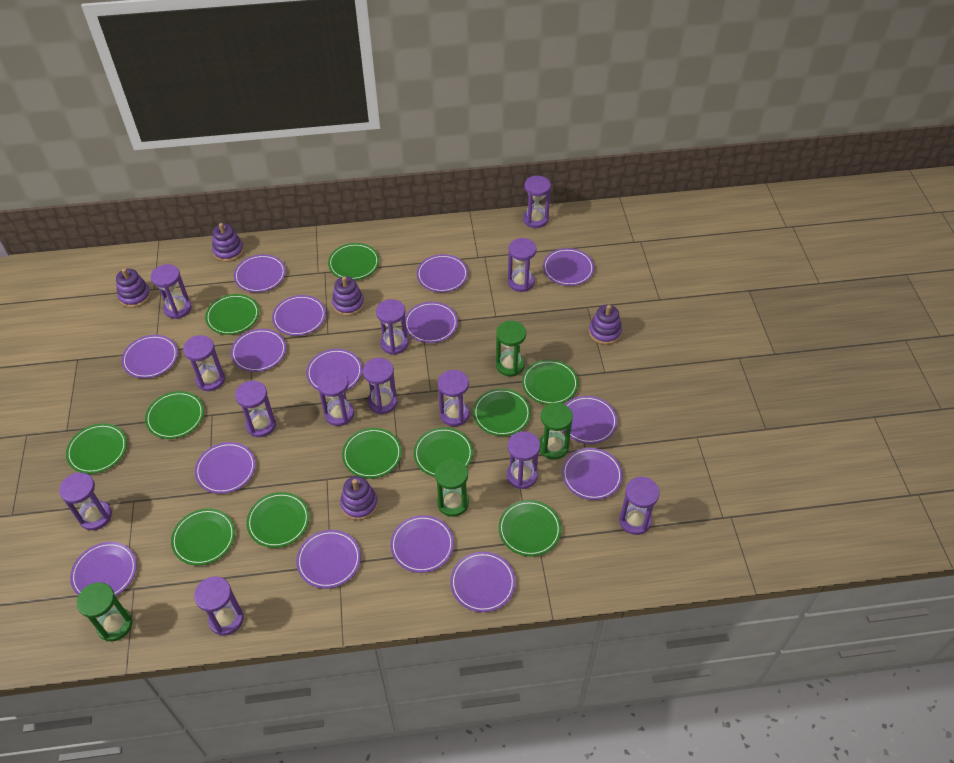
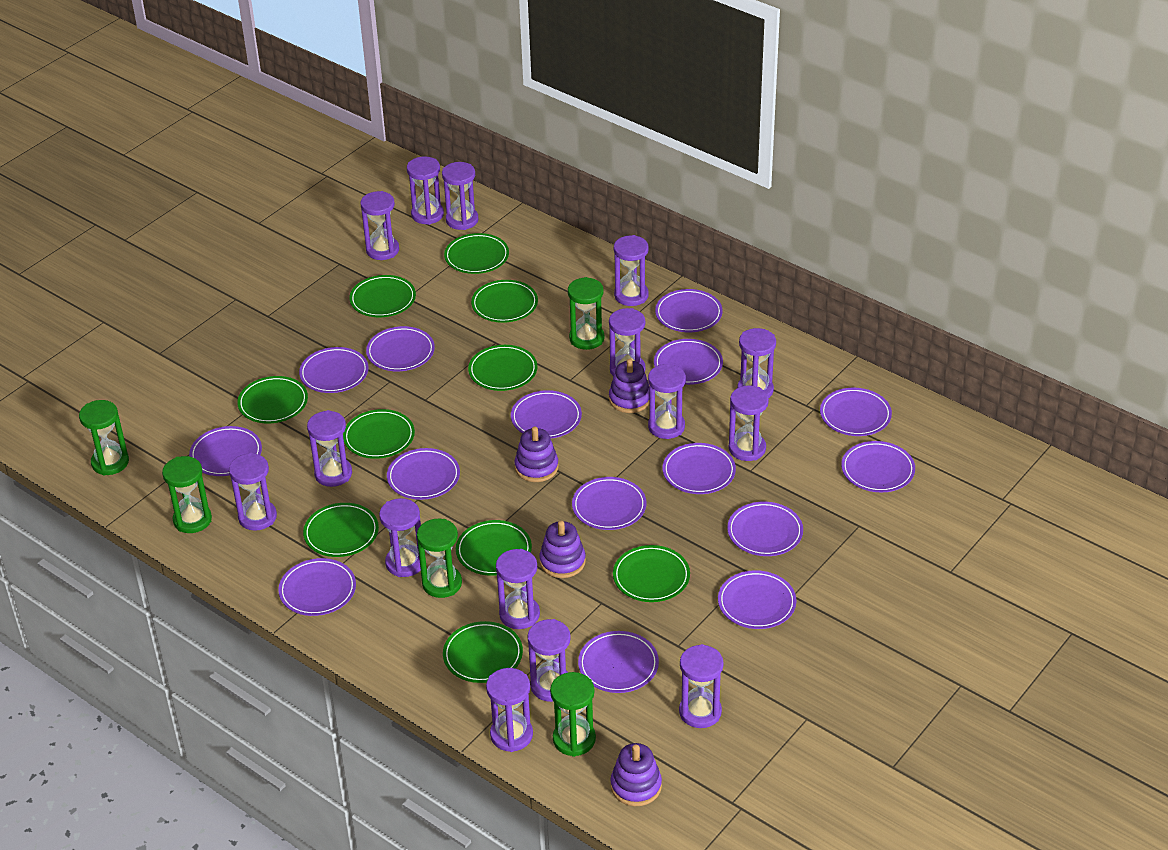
green hourglass: [77,582,133,641] [435,458,469,517] [496,321,526,376] [539,402,573,460] = 4 -> [79,400,129,476] [162,456,212,533] [417,519,462,598] [550,672,596,757] [568,277,604,350] = 5
green plate: [66,424,127,474] [145,391,204,439] [171,508,235,565] [205,294,259,335] [246,492,309,548] [328,243,379,280] [342,428,402,478] [414,427,473,477] [473,388,531,436] [498,500,561,556] [522,359,578,405] = 11 -> [237,376,308,423] [303,503,379,557] [343,409,415,459] [349,275,416,317] [443,621,523,683] [444,233,509,274] [456,520,532,576] [468,345,538,391] [471,280,538,323] [613,545,690,602] = 10
purple hourglass: [59,472,112,530] [151,264,192,319] [183,335,225,391] [194,576,243,636] [235,381,276,437] [317,370,354,426] [363,358,397,414] [376,299,409,355] [438,370,470,426] [507,431,540,489] [508,238,537,292] [523,176,551,228] [619,477,660,535] = 13 -> [229,453,277,531] [307,410,352,487] [360,191,399,260] [379,498,421,577] [407,156,444,225] [442,162,479,230] [486,668,533,752] [496,549,540,629] [527,619,571,702] [609,308,646,376] [614,235,649,306] [648,364,686,439] [679,644,723,728] [729,385,769,461] [737,328,776,398] = 15
purple stacking toy: [116,268,151,308] [212,223,244,262] [332,276,364,316] [340,476,378,520] [589,305,622,345] = 5 -> [515,427,559,482] [539,521,586,578] [609,359,649,413] [610,743,662,806] = 4

